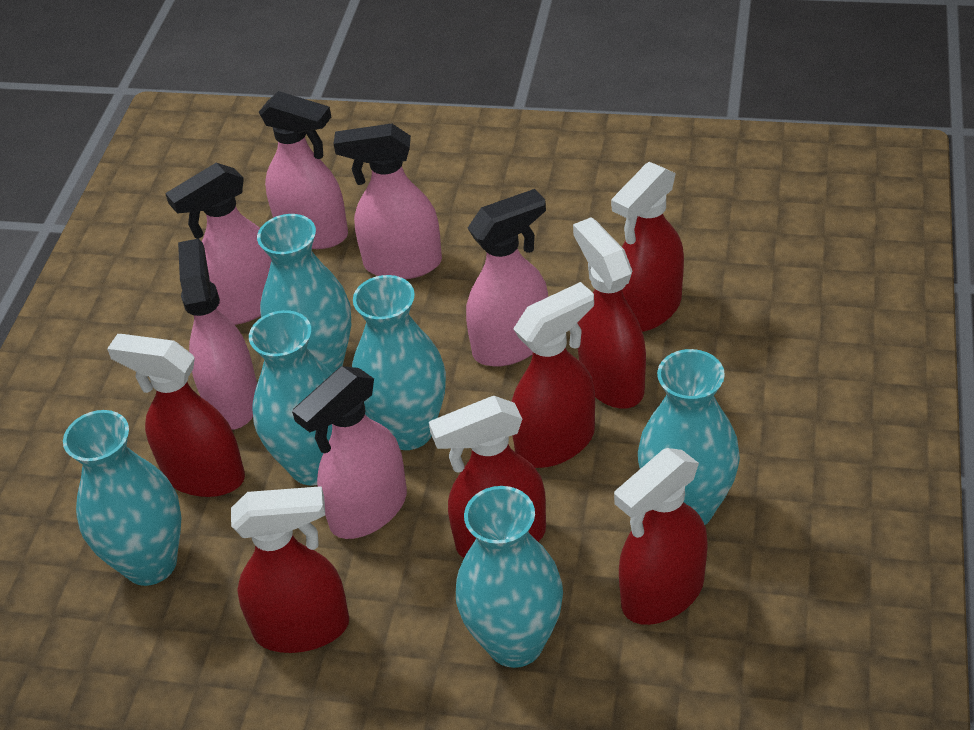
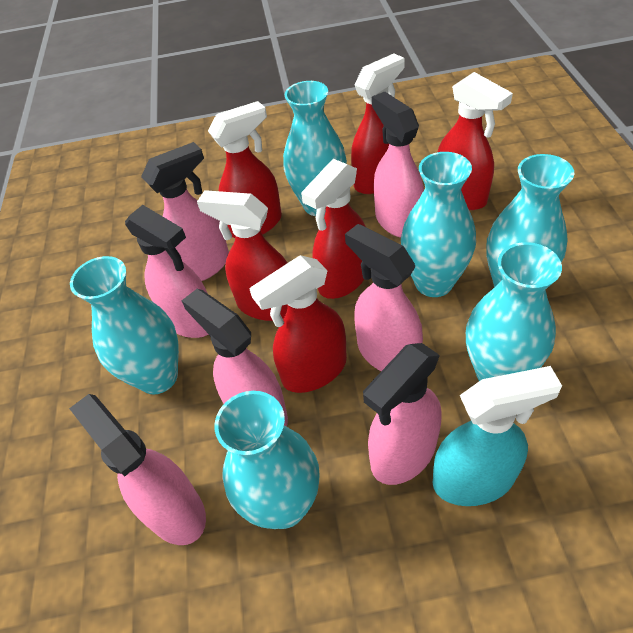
pink spray bottle: [165,163,272,325] [178,239,257,430] [259,91,348,249] [292,366,407,539] [334,123,442,279] [466,189,548,367] = 6 -> [69,394,206,545] [125,205,209,338] [141,142,229,281] [181,289,288,427] [345,224,423,371] [363,343,442,485] [372,92,424,238] = 7
red spray bottle: [107,334,245,497] [231,486,349,653] [429,396,546,558] [511,282,595,468] [573,217,646,409] [611,162,684,332] [614,448,708,625] = 7 -> [197,190,287,321] [208,101,282,238] [249,255,347,393] [301,159,366,299] [351,53,405,194] [438,72,513,210] = 6
turquoise spray bottle: none = 0 -> [433,366,562,506] = 1

